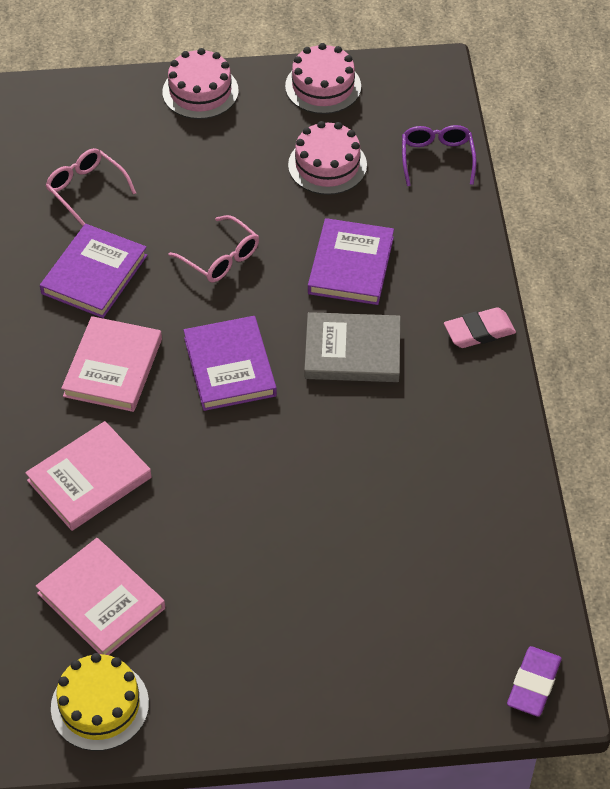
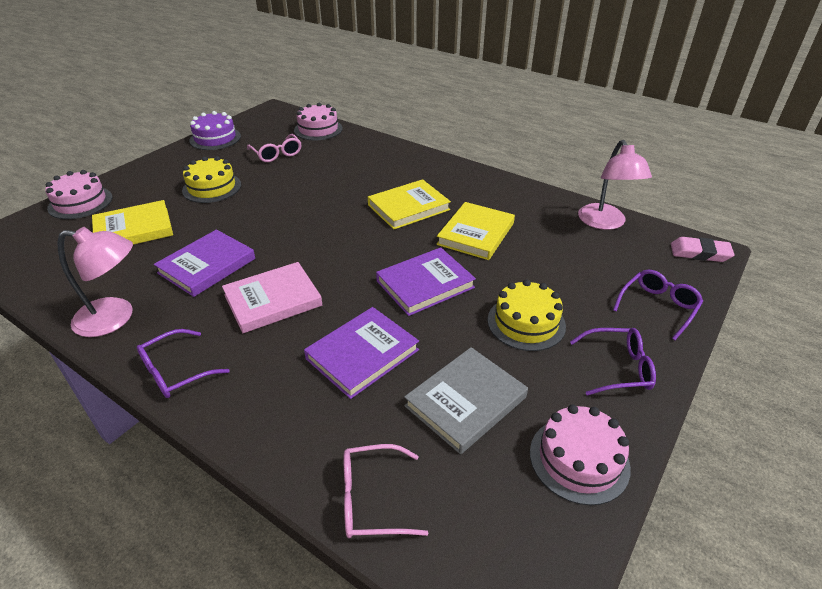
pink book: [25,421,151,531] [36,538,165,655] [61,316,162,412] = 3 -> [222,262,322,333] = 1
pink lamp: none = 0 -> [58,227,133,337] [578,140,652,230] = 2
purple cake: none = 0 -> [189,111,241,150] = 1
purple eraser: [507,646,562,717] = 1 -> none = 0
purple glasses: [402,125,476,186] = 1 -> [137,329,230,398] [570,328,656,396] [613,270,703,340] = 3
yellow book: none = 0 -> [92,200,173,245] [368,179,451,230] [436,202,515,260] = 3
yellow cake: [51,653,149,751] = 1 -> [182,156,241,203] [487,279,566,351] = 2

